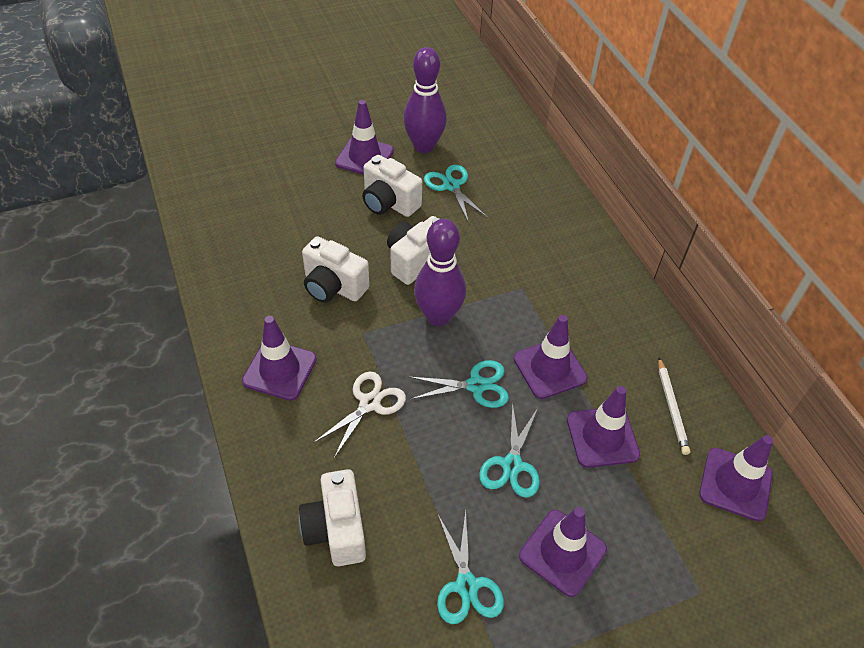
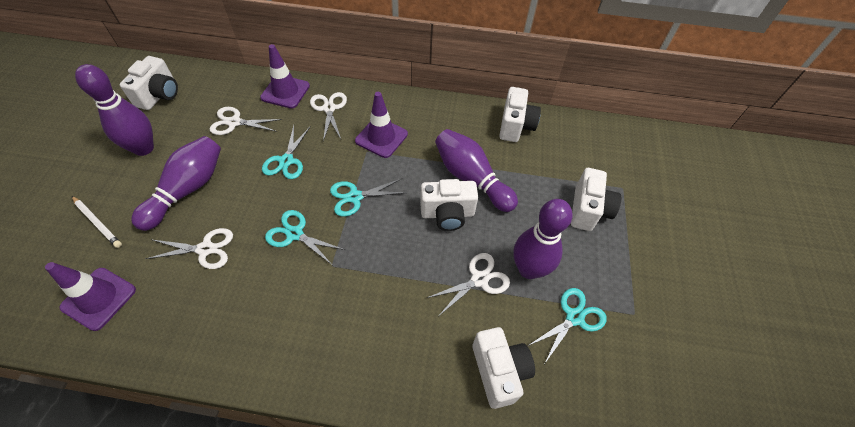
purple bowling pin: [403,47,447,153] [414,219,466,326] = 2 -> [75,64,154,156] [131,136,221,231] [435,129,518,212] [513,199,573,279] = 4
purple traffic cone: [242,316,317,401] [335,100,394,175] [514,315,588,399] [519,507,607,597] [567,386,640,468] [699,435,773,521] = 6 -> [45,262,136,331] [260,44,310,109] [355,92,408,158] = 3
white camera: [299,469,366,566] [302,236,370,303] [362,155,422,217] [387,216,439,285] = 4 -> [120,56,178,110] [420,179,478,231] [472,327,535,409] [499,87,541,142] [571,168,621,231] = 5
white scissors: [313,372,406,458] = 1 -> [145,228,233,269] [210,107,282,135] [310,92,347,141] [427,253,510,316] = 4

